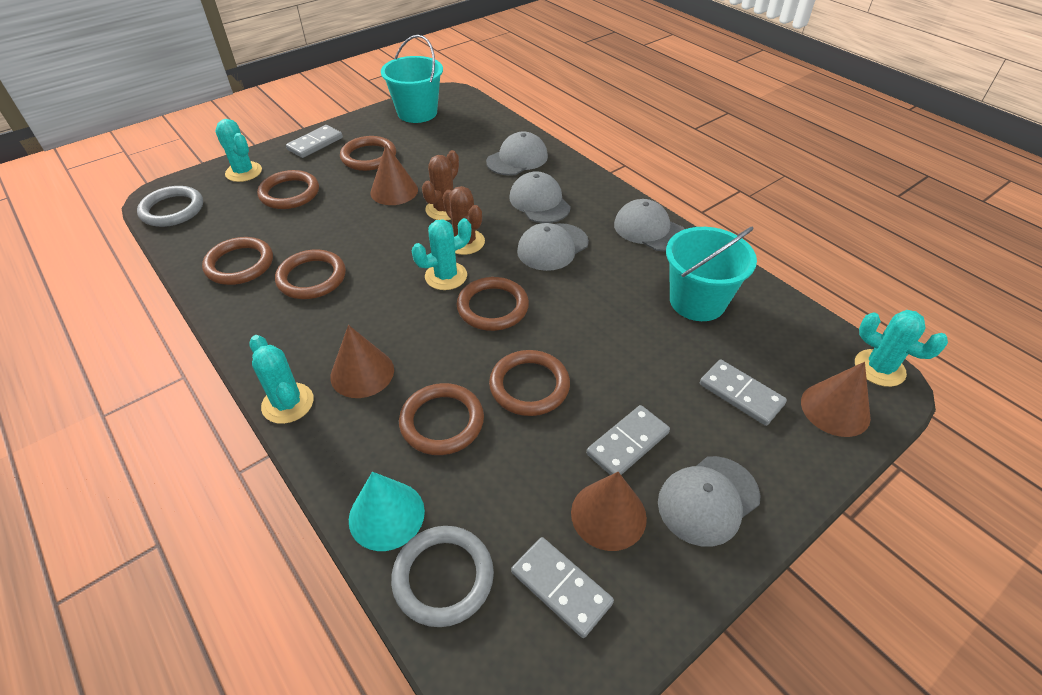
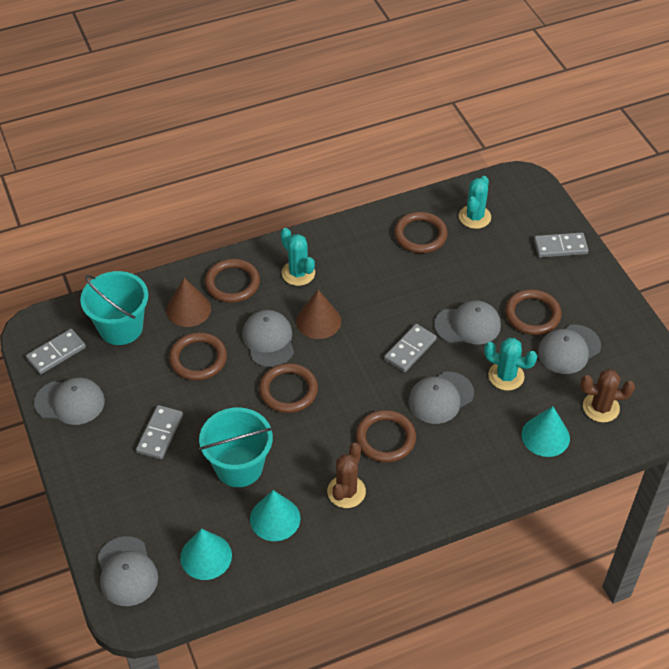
brown cone: [330,325,394,398] [370,144,418,205] [571,472,647,551] [801,362,871,437] = 4 -> [166,278,211,327] [296,289,341,339] = 2
brown ring: [202,237,273,285] [257,170,319,209] [275,249,346,299] [340,136,396,171] [399,383,484,455] [457,277,529,331] [489,350,570,416] = 7 -> [169,332,227,380] [205,259,260,303] [259,363,318,413] [356,410,416,462] [394,212,448,253] [505,289,562,335] = 6
grey cap: [486,132,548,176] [509,171,571,223] [517,223,589,271] [614,199,684,251] [658,456,760,547] = 5 -> [34,378,105,425] [98,536,158,606] [242,310,294,367] [408,372,474,424] [434,301,501,344] [538,325,601,374] = 6
grey ring: [137,186,203,227] [391,526,494,627] = 2 -> none = 0
turquoise cactus: [215,119,262,182] [249,335,314,424] [412,218,471,290] [855,310,948,387] = 4 -> [281,228,315,286] [459,176,491,229] [484,338,537,391] = 3
turquoise cone: [349,472,425,551] = 1 -> [180,528,232,580] [250,490,300,541] [522,406,570,457] = 3

